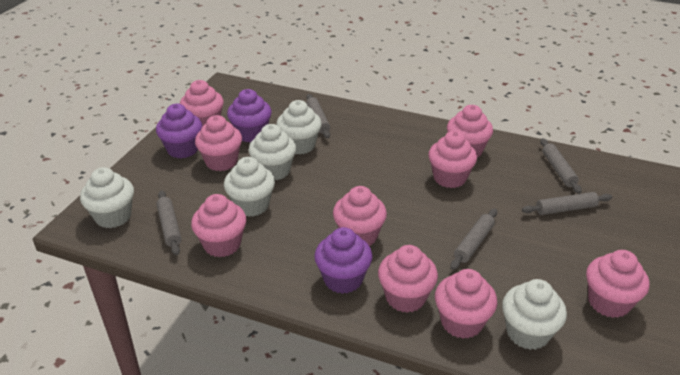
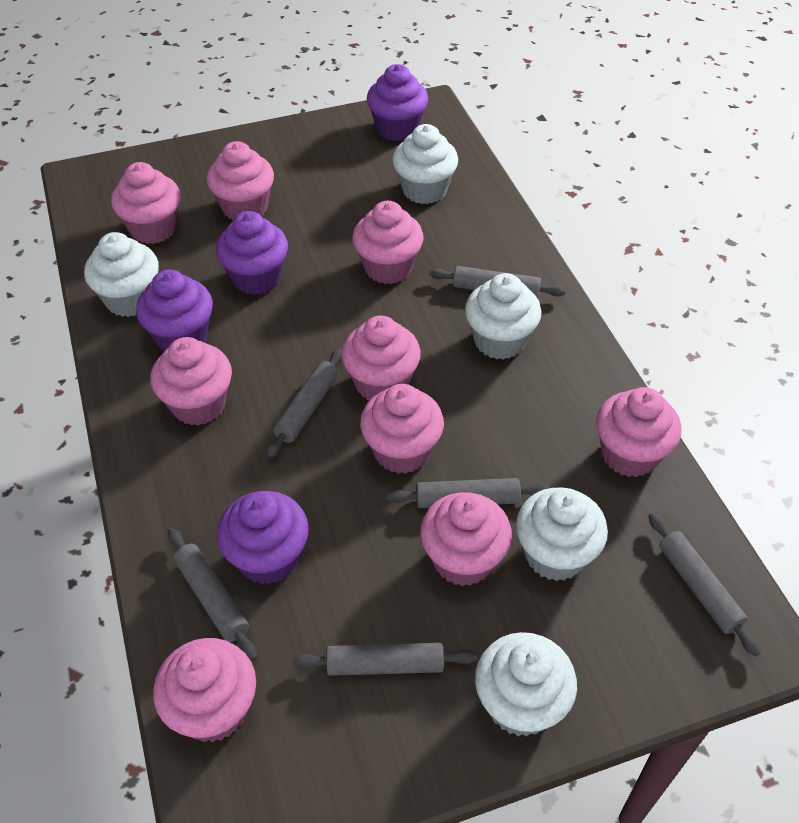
grey rolling pin: [156,190,182,255] [306,94,330,138] [450,209,497,270] [522,192,612,215] [540,138,582,194] = 5 -> [168,528,257,661] [266,348,342,458] [293,643,477,676] [386,478,549,508] [429,266,566,298] [649,513,761,657] = 6
purple cupcake: [156,104,202,158] [227,89,272,142] [314,227,373,294] = 3 -> [136,269,213,351] [216,211,288,295] [217,491,309,585] [367,64,428,141] = 4

